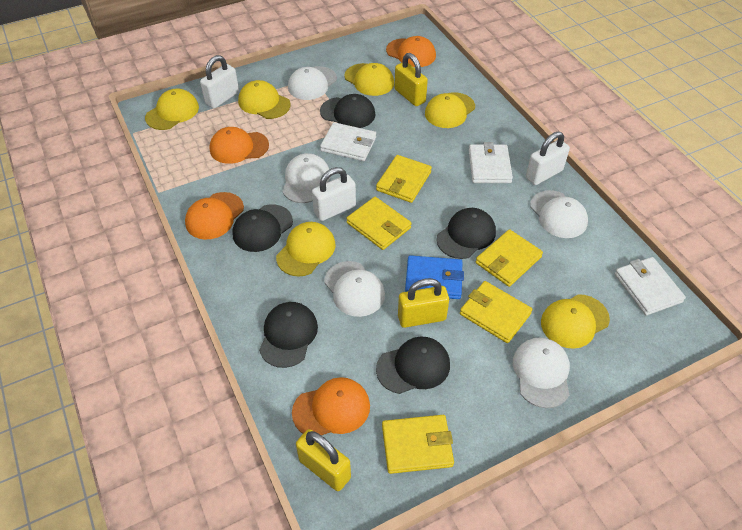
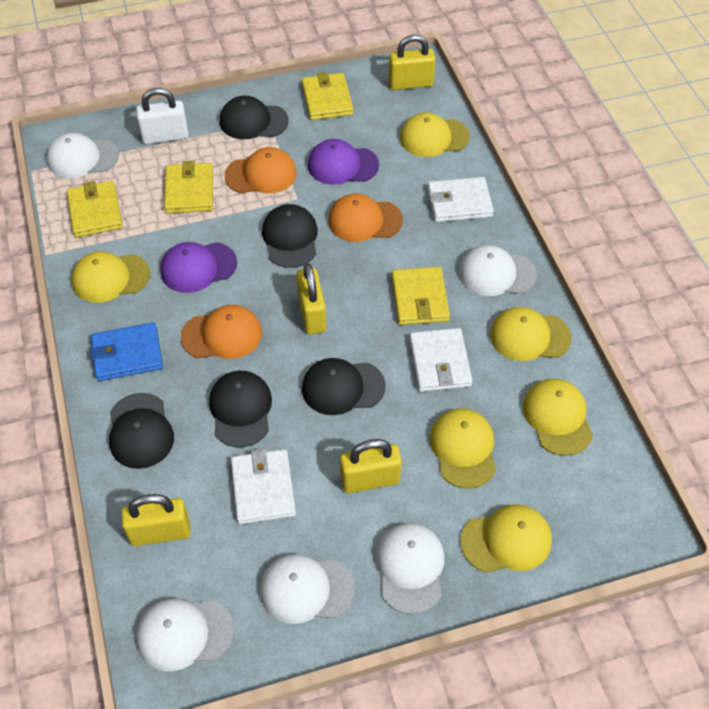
orange cap: [185,192,244,240] [209,127,269,164] [292,377,370,436] [386,36,436,67] = 4 -> [181,305,262,359] [225,147,297,193] [328,193,403,242] = 3
purple cap: none = 0 -> [160,242,237,293] [308,139,379,185] = 2
white padlock: [200,55,239,109] [312,167,356,221] [526,132,570,185] = 3 -> [136,88,189,144] = 1
yellow padlock: [296,429,351,491] [395,53,428,106] [398,278,449,328] = 3 -> [121,494,191,546] [296,263,326,335] [340,439,402,493] [388,35,436,90] = 4
yellow wallet: [346,197,412,250] [376,155,432,203] [382,415,454,474] [460,281,532,343] [476,229,543,287] = 5 -> [67,181,123,238] [164,161,213,214] [302,72,353,120] [392,267,450,325] = 4

